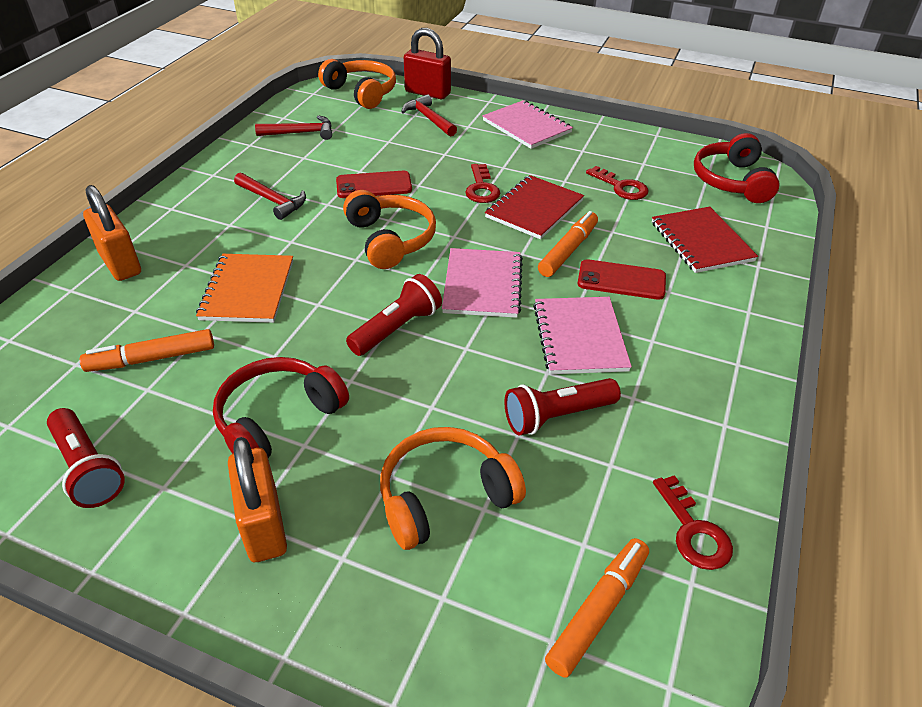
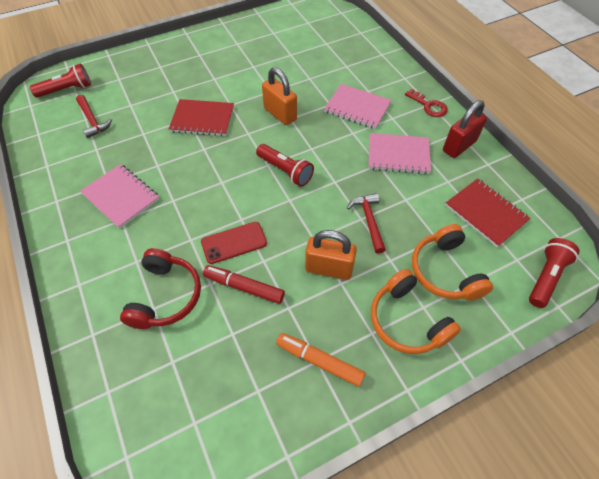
orange headphones: [318,59,396,109] [343,190,436,269] [380,427,526,550] = 3 -> [371,269,461,354] [412,224,493,301] = 2
orange marker: [80,329,214,372] [538,211,598,277] [545,538,649,677] = 3 -> [276,333,365,387] = 1
orange notebook: [196,254,293,323] = 1 -> none = 0
red hammer: [234,172,306,220] [255,115,332,140] [401,94,457,136] = 3 -> [76,95,112,138] [347,193,386,254] = 2
red headphones: [213,357,349,458] [694,133,780,203] = 2 -> [120,248,201,329] = 1
red key: [466,164,500,203] [586,166,648,200] [653,475,733,570] = 3 -> [405,89,448,117] = 1
red marker: none = 0 -> [203,265,285,304] = 1
red phone: [336,171,412,198] [577,259,666,300] = 2 -> [201,222,267,264] = 1

